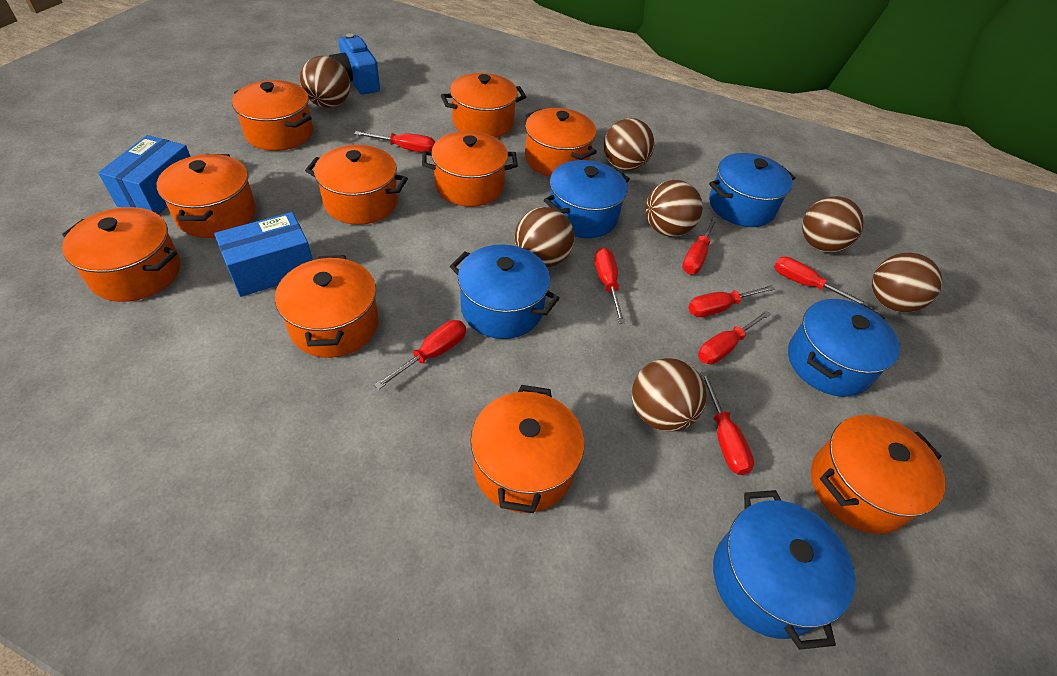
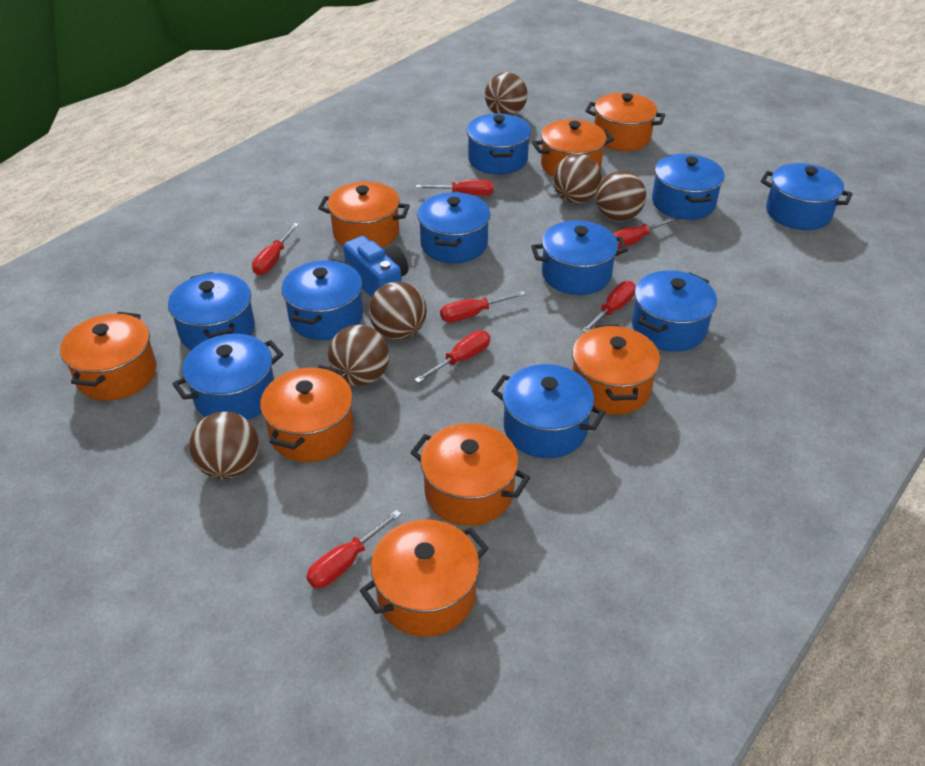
blue box: [98,135,191,215] [214,212,313,297] = 2 -> none = 0
blue pot: [450,244,560,339] [544,160,630,238] [709,153,795,227] [713,490,855,650] [788,299,900,397] = 5 -> [168,272,255,350] [173,334,283,420] [281,259,363,340] [417,192,491,263] [466,114,531,175] [492,364,606,458] [531,220,628,295] [632,270,717,351] [652,154,725,220] [761,163,853,230] = 10
brown ball: [300,56,350,108] [515,207,575,267] [604,118,655,171] [632,358,707,432] [645,180,703,237] [802,196,864,253] [872,253,942,312] = 7 -> [189,412,259,479] [328,325,389,386] [369,281,427,340] [485,72,528,115] [553,154,602,203] [596,171,646,222] = 6
orange pot: [62,207,180,302] [157,154,256,238] [232,80,313,151] [275,255,378,358] [305,145,408,225] [422,131,518,207] [441,73,526,138] [470,385,584,513] [525,108,597,177] [811,415,946,534] = 10 -> [60,312,157,401] [260,365,354,462] [318,182,410,248] [360,519,488,637] [410,423,530,526] [532,119,614,177] [572,324,660,415] [586,93,665,151] = 8
red screwdriver: [354,131,435,152] [374,320,466,390] [594,248,625,323] [682,217,718,274] [688,285,775,317] [698,310,771,364] [700,372,754,475] [774,257,869,307] = 8 -> [252,223,299,275] [306,510,402,588] [414,331,490,383] [416,179,494,195] [440,291,526,322] [582,281,636,333] [613,217,677,249] = 7

